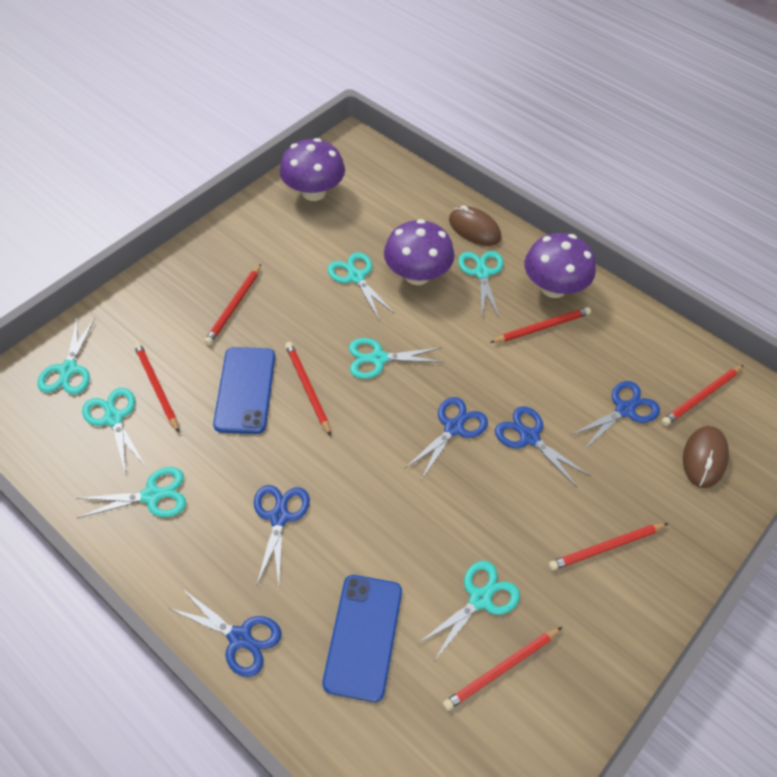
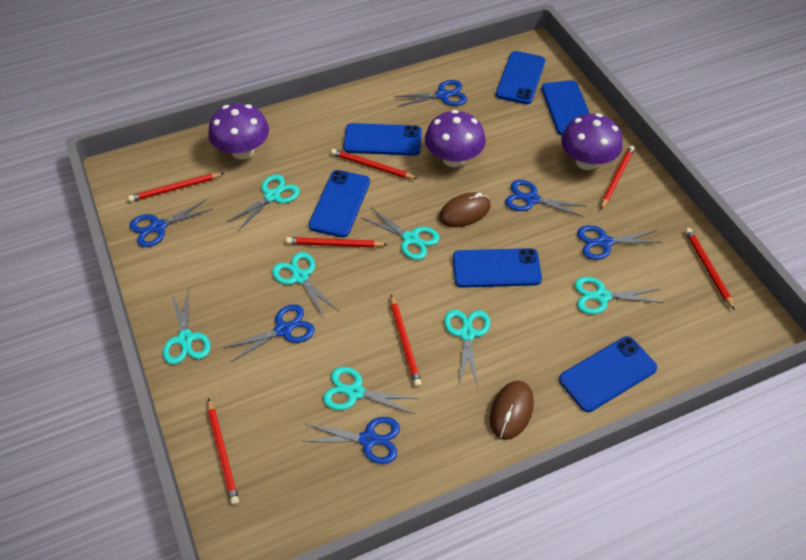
blue phone: [213,347,275,434] [322,575,402,702] = 2 -> [309,170,370,237] [343,123,422,156] [453,248,542,288] [496,51,545,104] [541,80,590,135] [559,336,657,412] = 6
blue scissors: [168,589,281,677] [254,485,310,587] [405,397,488,480] [495,406,590,488] [571,381,660,450] = 5 -> [129,199,213,247] [224,304,315,362] [301,417,400,464] [394,80,467,107] [505,180,587,217] [577,225,662,260] = 6

